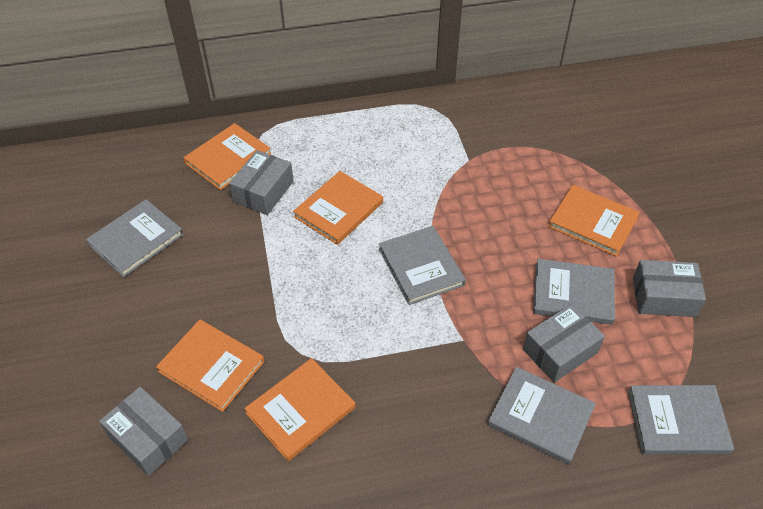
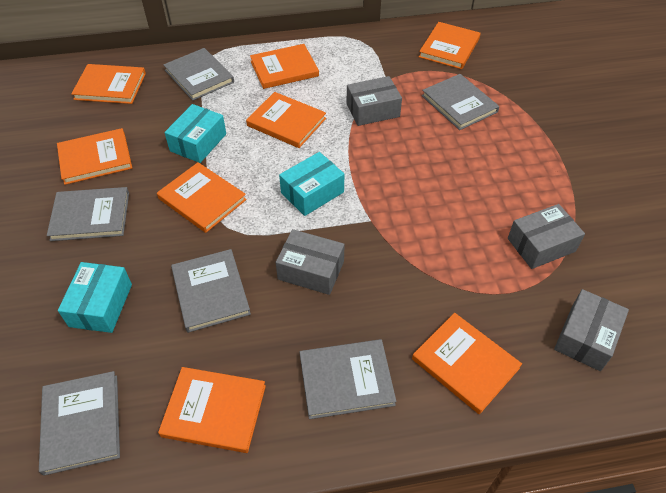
grey book: [86,199,184,277] [379,226,466,305] [487,367,596,465] [533,259,615,325] [628,385,734,455] = 5 -> [39,371,120,476] [47,187,129,241] [163,48,234,101] [171,249,251,333] [300,339,396,419] [422,74,499,130] = 6
orange book: [156,319,265,412] [183,123,271,190] [244,358,355,461] [293,171,383,245] [548,185,640,256] = 5 -> [57,128,132,185] [71,64,146,104] [157,162,247,233] [158,367,266,453] [246,92,326,148] [250,44,319,89] [412,313,522,414] [419,22,480,69] = 8
turquoise box: none = 0 -> [58,262,132,333] [164,104,226,163] [279,152,344,216] = 3

